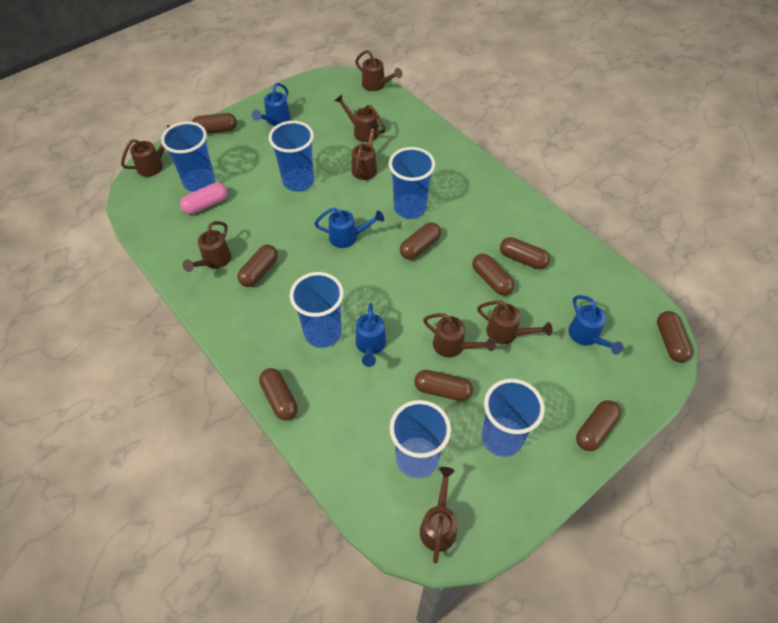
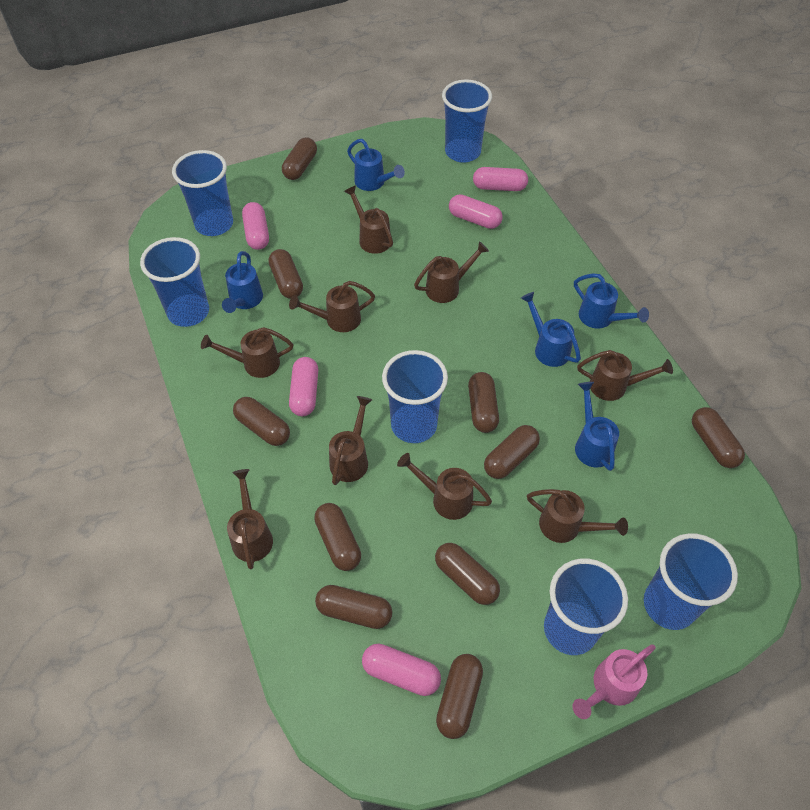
blue watering can: [252,83,290,126] [314,208,384,248] [355,303,386,367] [568,295,623,355] = 4 -> [222,251,263,313] [347,139,405,191] [521,292,581,367] [574,273,649,328] [575,382,619,471] = 5
brown capsule: [192,113,237,134] [237,245,278,287] [259,368,298,421] [400,222,441,260] [414,370,473,401] [472,254,514,295] [500,237,550,269] [576,400,621,451] [657,311,693,362] = 9 -> [233,397,290,446] [269,249,303,299] [282,137,317,180] [314,503,361,571] [315,585,392,629] [435,543,500,605] [436,654,483,739] [468,372,499,433] [484,425,540,479] [692,407,745,468] = 10
brown watering can: [121,125,170,177] [182,221,231,272] [334,94,386,142] [351,123,379,180] [355,50,402,91] [420,467,457,563] [423,313,496,357] [477,301,552,344] = 8 -> [201,327,293,378] [227,469,273,570] [289,281,375,332] [329,396,372,485] [344,185,393,254] [397,453,492,520] [414,241,489,303] [527,489,628,543] [577,350,673,401] = 9
pink capsule: [180,183,227,214] = 1 -> [242,202,269,250] [289,357,318,416] [362,644,441,696] [449,194,503,229] [473,167,528,191] = 5
pink watering can: none = 0 -> [572,644,656,719] = 1

